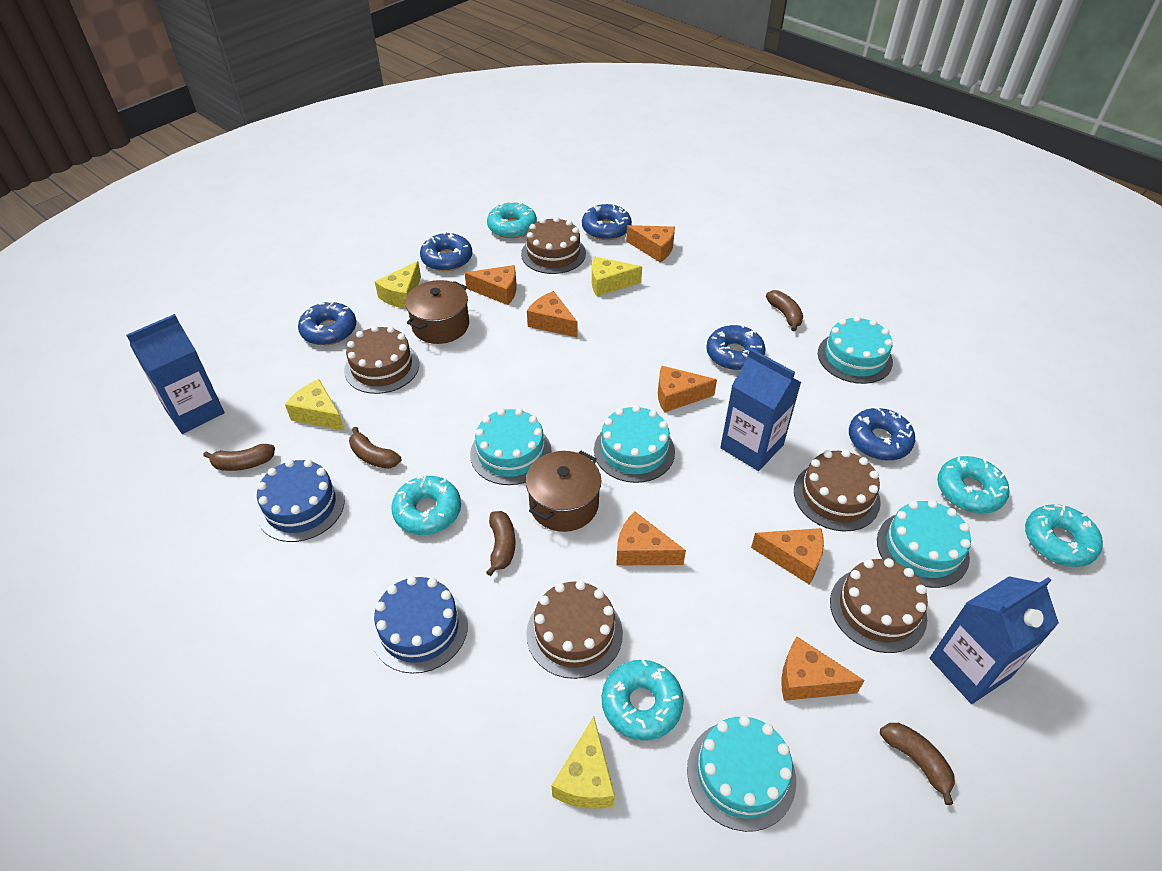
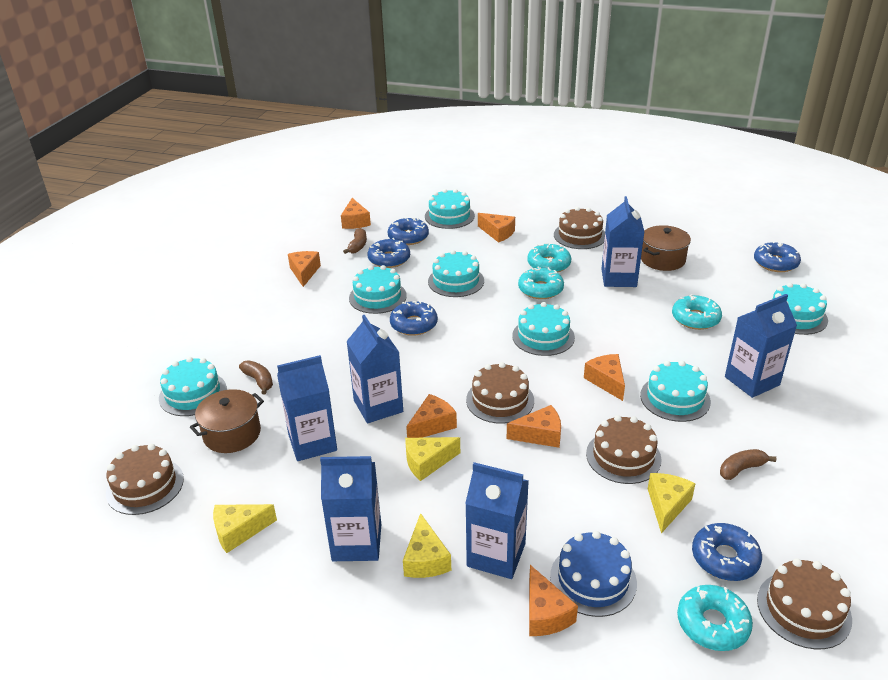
blue cake: [257,459,345,542] [371,576,468,674] = 2 -> [550,531,637,617] = 1
blue carton: [126,314,224,434] [720,349,801,471] [930,576,1059,704] = 3 -> [277,355,337,461] [320,456,381,561] [346,315,403,423] [465,462,529,579] [601,196,644,287] [725,294,797,398] = 6
brown banana: [203,444,275,471] [349,427,401,469] [486,511,515,576] [766,290,803,331] [880,723,955,805] = 5 -> [239,360,273,394] [343,228,367,254] [720,449,776,480] = 3
turquoise cake: [470,408,552,485] [594,405,675,483] [687,715,796,832] [818,316,893,384] [877,500,971,588] = 5 -> [159,357,227,416] [349,265,407,314] [425,189,475,229] [428,250,484,297] [512,302,575,356] [640,361,711,422] [772,283,828,335] = 7
turquoise donut: [391,476,461,535] [487,201,537,238] [602,659,684,741] [937,456,1009,513] [1025,504,1103,567] = 5 -> [518,267,564,299] [527,243,572,272] [672,294,722,330] [677,585,753,651] = 4

